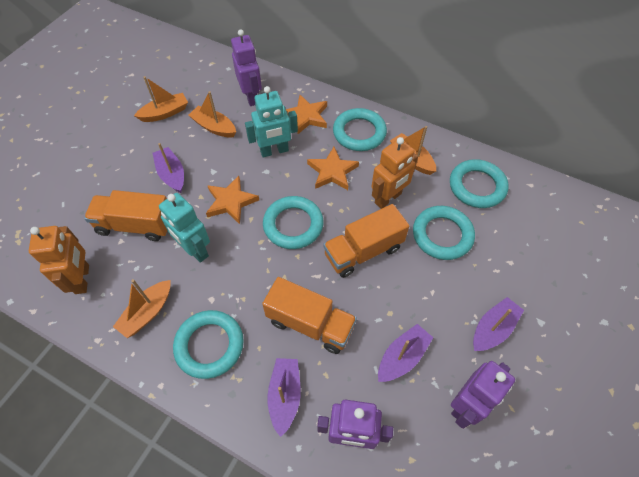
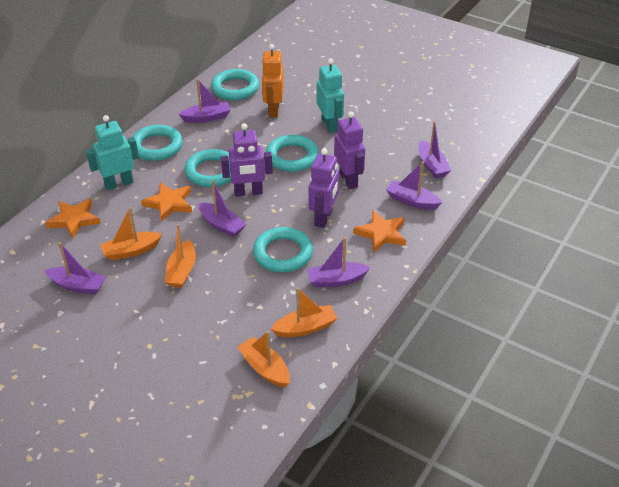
orange robot: [29,226,89,294] [371,137,418,209] = 2 -> [262,44,284,117] = 1
orange truck: [84,190,168,241] [262,277,357,354] [323,204,409,278] = 3 -> none = 0
purple boat: [153,143,184,193] [267,358,301,437] [378,324,433,382] [473,297,524,351] = 4 -> [44,242,106,294] [179,79,231,123] [199,180,246,237] [307,237,370,288] [386,162,442,210] [418,121,451,178] = 6

